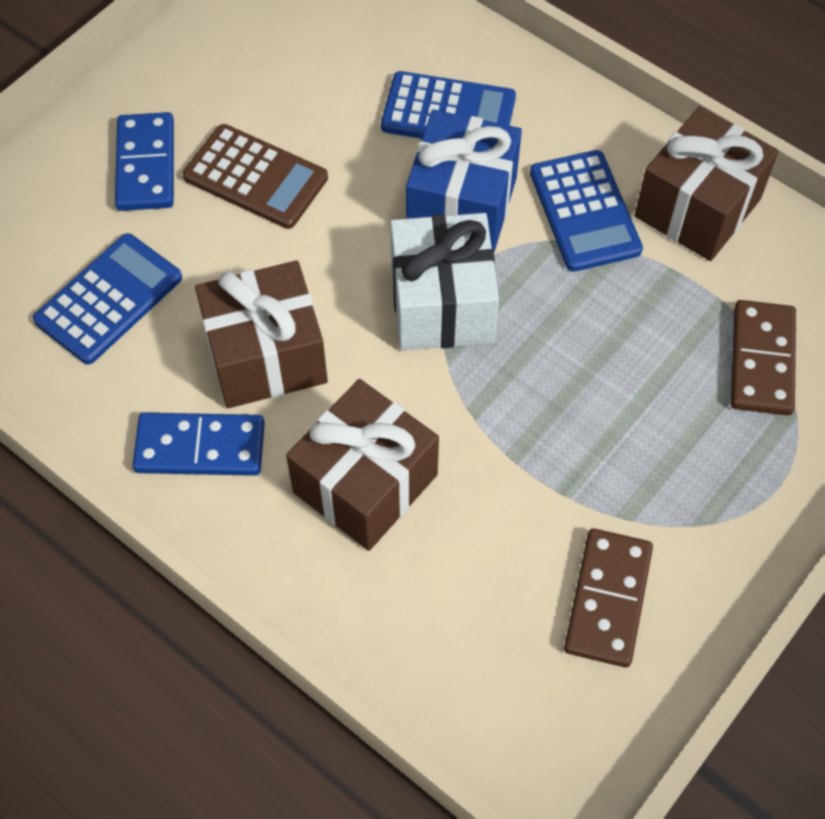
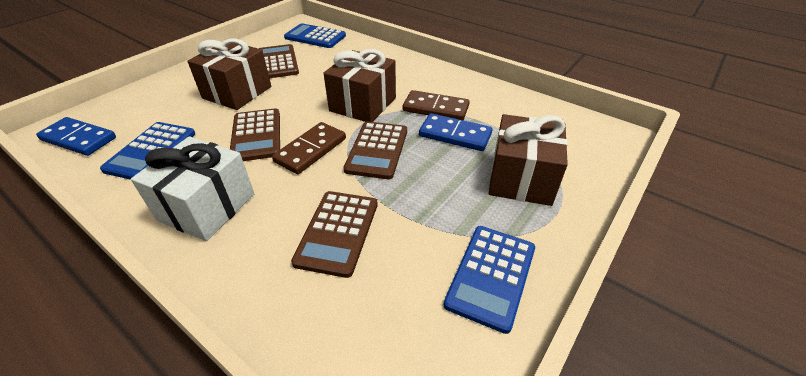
blue gift: [406,109,522,252] = 1 -> none = 0
brown calculator: [183,124,328,229] = 1 -> [230,109,280,161] [259,44,299,78] [291,191,378,278] [343,121,407,179] = 4

